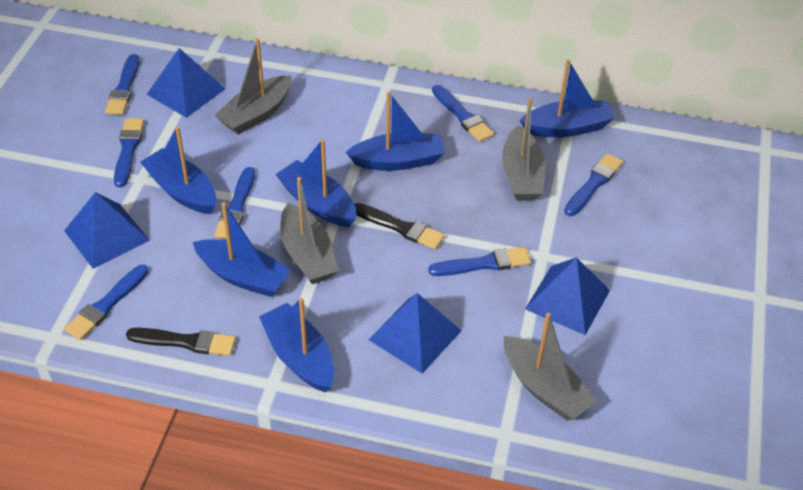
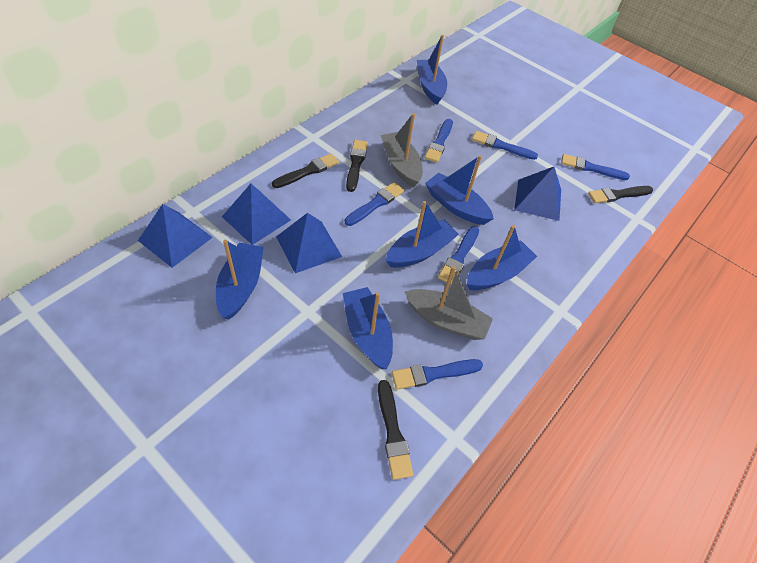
black brush: [126,328,236,356] [354,203,445,249] = 2 -> [272,153,339,188] [346,140,368,192] [378,380,413,480] [588,186,653,203] = 4
blue brush: [64,264,149,340] [105,54,139,115] [114,118,144,187] [214,167,255,239] [428,247,531,276] [432,85,494,142] [564,153,623,216] = 7 -> [345,182,404,226] [392,359,483,390] [425,119,453,163] [438,226,479,284] [472,131,538,160] [561,154,630,180] = 6
grey boat: [214,39,292,135] [280,177,338,284] [502,98,545,200] [504,313,597,421] = 4 -> [381,113,423,187] [405,266,493,340] = 2

